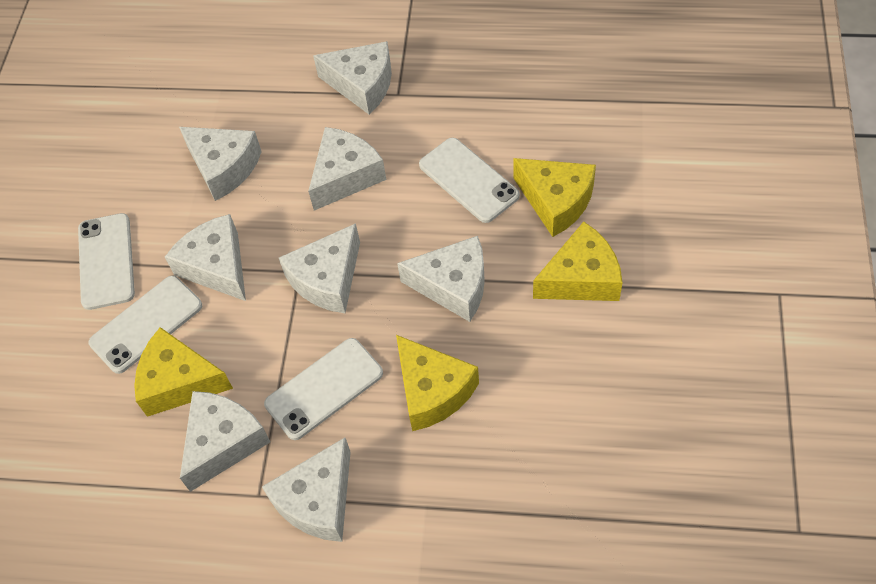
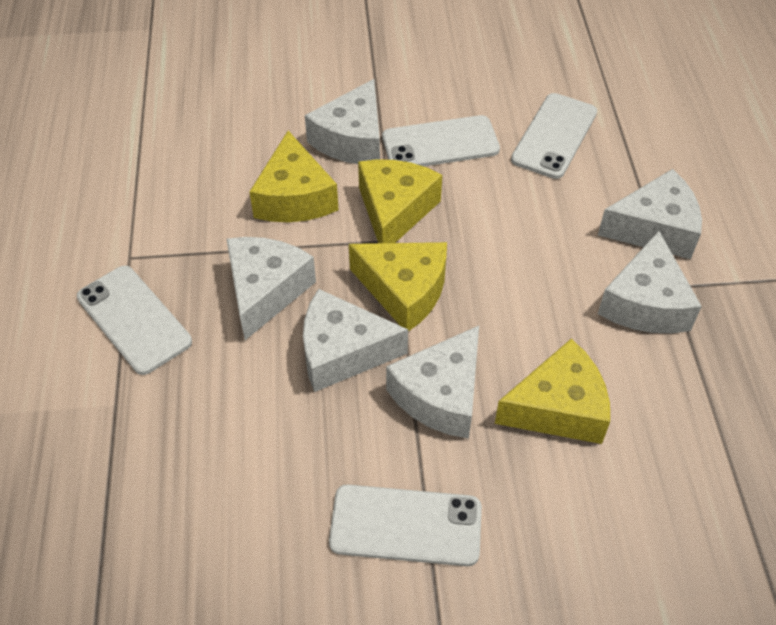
white cheese: [165,214,246,301] [179,127,262,201] [180,391,270,492] [262,437,351,542] [279,223,360,313] [308,127,386,211] [313,41,392,114] [397,236,485,322] = 8 -> [226,237,316,340] [303,289,408,392] [305,79,380,164] [386,326,479,439] [598,169,702,259] [598,231,702,333] = 6

